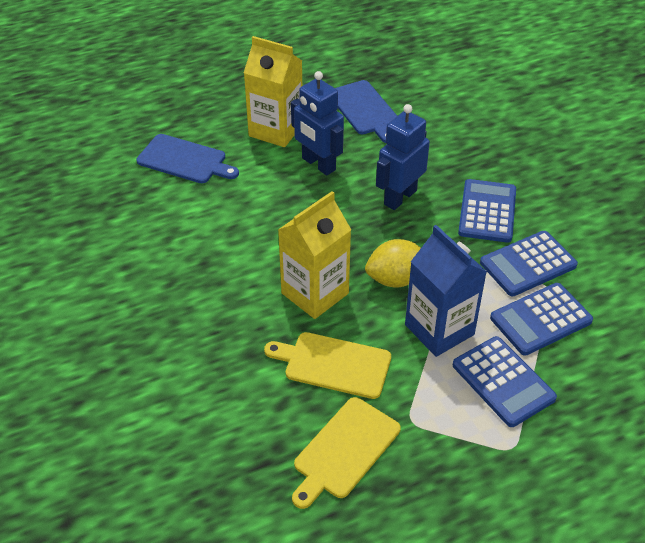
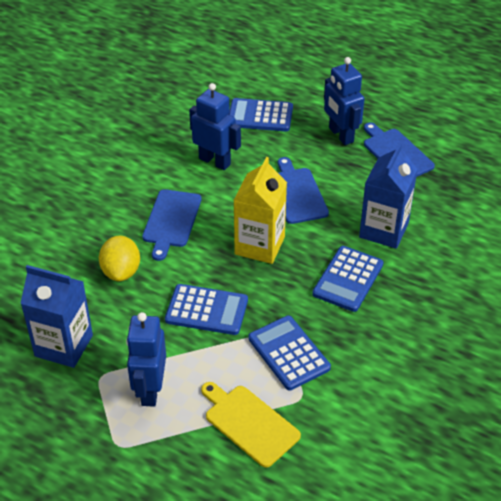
blue carton: [405,225,487,357] = 1 -> [20,265,93,368] [359,142,418,249] = 2
blue cutting board: [136,134,239,183] [335,80,397,143] = 2 -> [142,189,201,261] [278,157,329,224] [364,122,435,177] = 3
blue robot: [291,71,344,176] [376,104,430,210] = 2 -> [126,312,166,407] [189,83,241,170] [324,57,365,145] = 3
yellow carton: [244,36,302,147] [278,191,351,319] = 2 -> [233,157,287,264] = 1
yellow cutting board: [264,332,391,399] [292,397,401,509] = 2 -> [201,382,301,467] = 1

